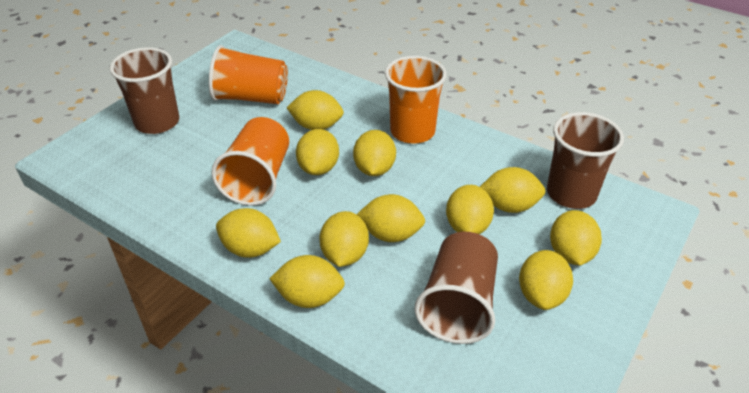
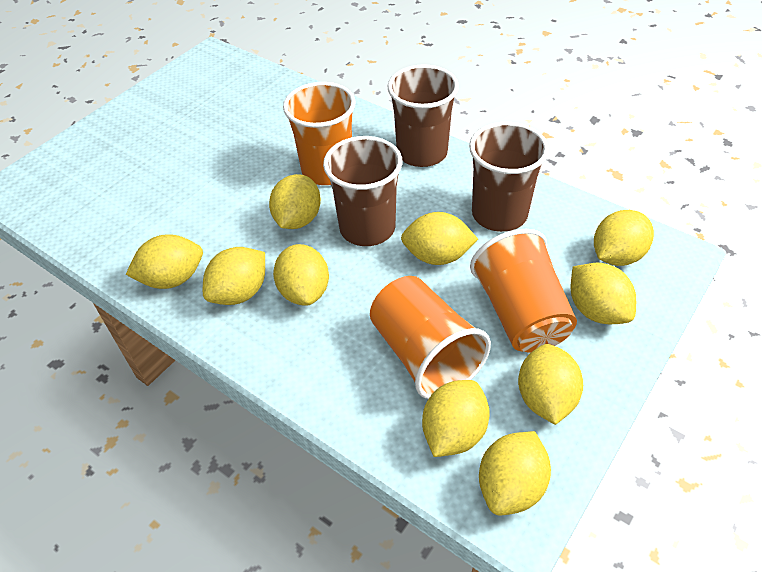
yellow lemon: [216,208,281,258] [269,255,345,308] [287,90,344,130] [296,129,339,175] [319,211,369,267] [353,130,396,176] [356,194,425,242] [446,185,494,234] [480,167,546,213] [519,250,573,310] [550,210,602,266] = 11 -> [126,234,203,289] [203,247,265,305] [269,174,321,229] [273,244,329,306] [401,212,478,265] [422,380,490,457] [479,431,551,516] [518,344,583,425] [571,263,636,324] [594,210,654,266] = 10

